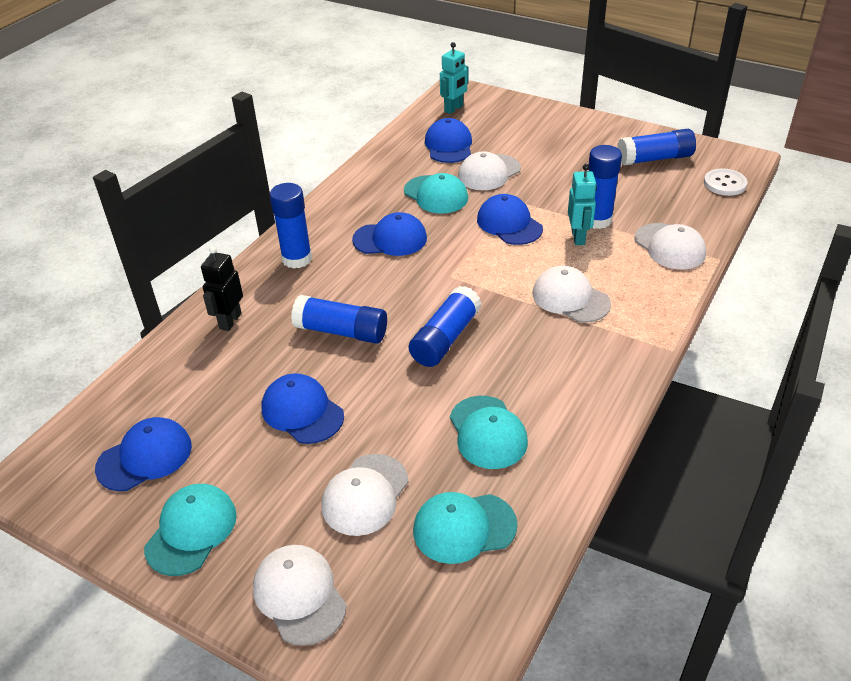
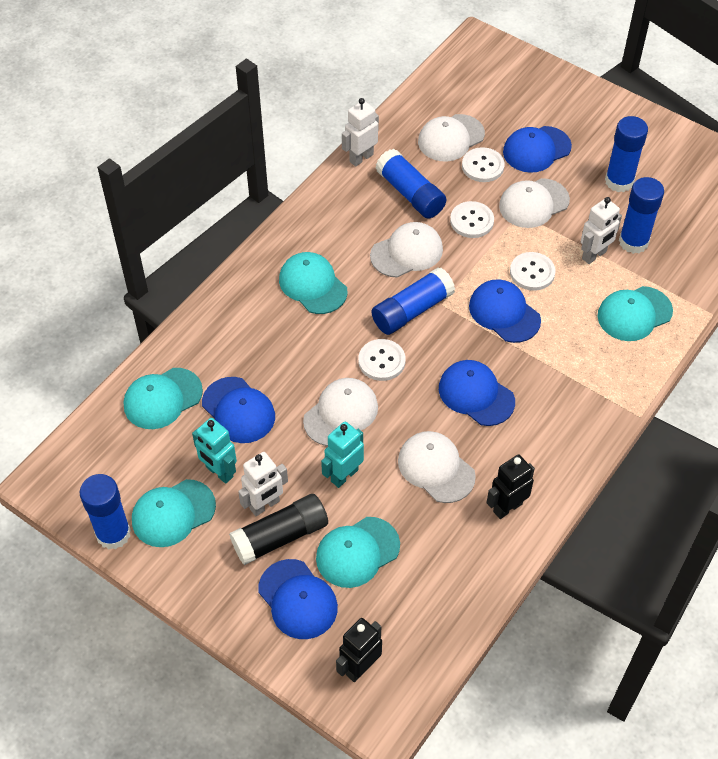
black glue stick: none = 0 -> [229,494,328,565] = 1
black robot: [201,246,243,331] = 1 -> [336,618,382,682] [486,455,535,519] = 2
turquoise cap: [144,484,237,576] [404,173,468,214] [413,492,518,564] [450,396,528,469] = 4 -> [124,368,203,429] [132,479,216,547] [279,252,348,314] [316,517,400,588] [598,286,673,341] = 5
white button: [704,168,748,196] = 1 -> [359,339,406,381] [450,201,494,238] [462,147,505,182] [510,252,555,291] = 4
white robot: none = 0 -> [238,452,288,516] [342,98,379,166] [581,197,622,264] = 3

